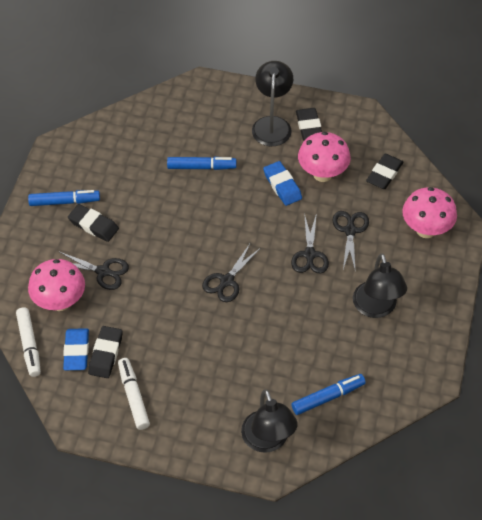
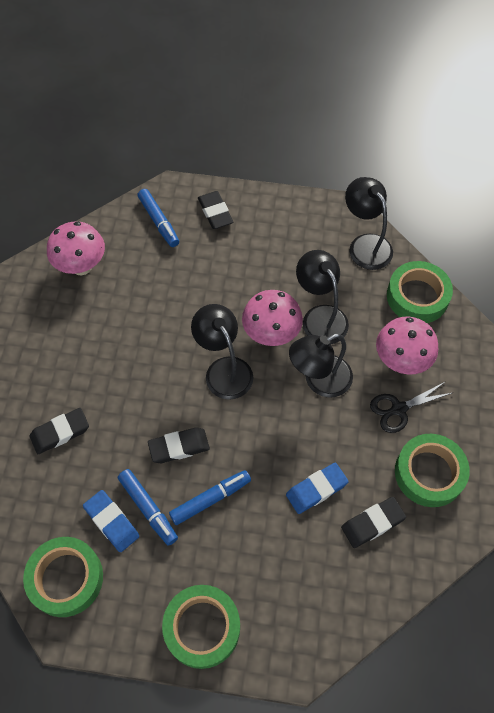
black lamp: [241,389,298,453] [252,61,293,146] [353,253,407,318] = 3 -> [191,304,253,400] [289,333,353,398] [296,250,349,344] [345,177,393,270] = 4
black scissors: [60,252,129,290] [202,242,261,302] [291,213,329,273] [332,211,369,269] = 4 -> [370,382,454,433] = 1
green tape: none = 0 -> [23,537,103,617] [162,585,240,669] [387,261,453,323] [395,434,470,507] = 4
white marker: [16,307,41,377] [118,358,150,430] = 2 -> none = 0

